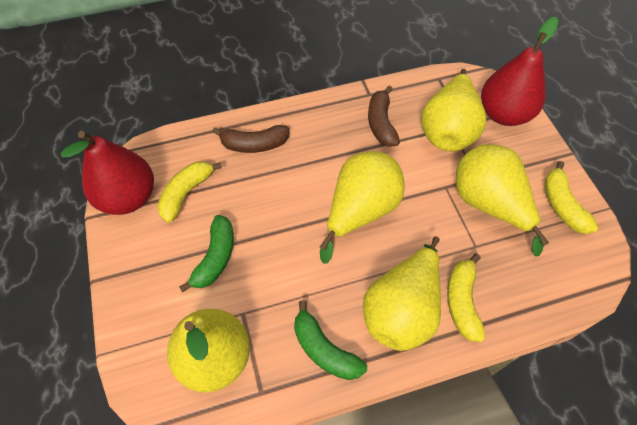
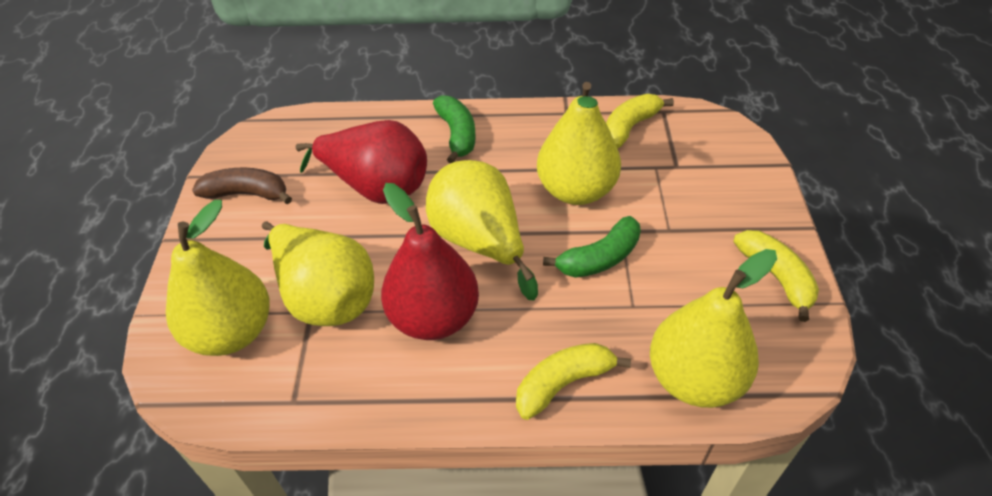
brown banana: [212,125,290,153] [368,86,400,147] = 2 -> [192,168,292,204] = 1

